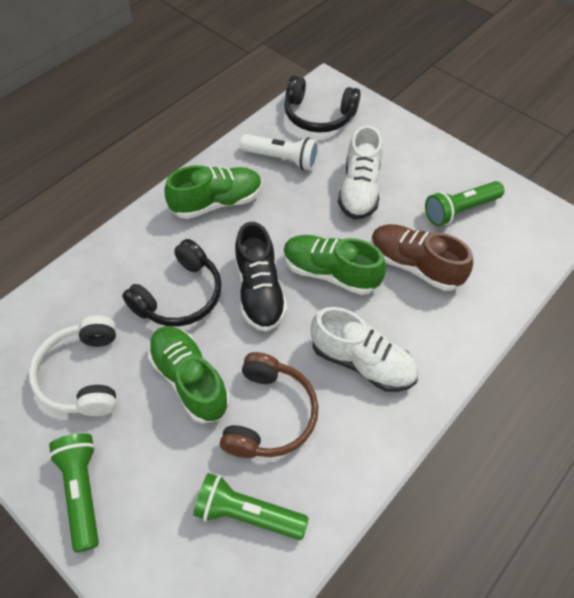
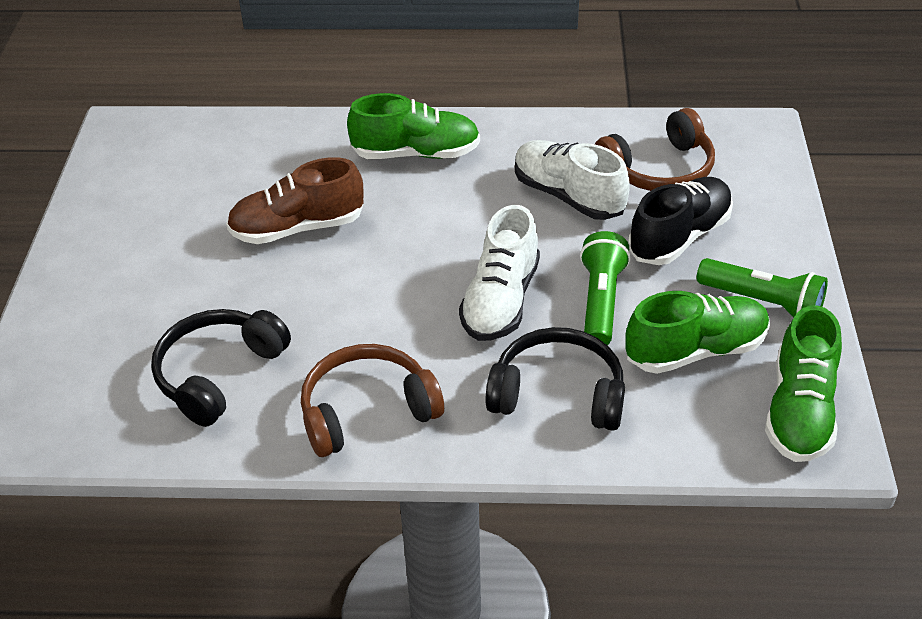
brown headphones: [220,352,319,458] = 1 -> [301,344,444,457] [595,108,715,191] = 2
green flashlight: [49,433,99,553] [193,473,309,540] [425,181,504,226] = 3 -> [580,231,631,345] [697,258,828,317] = 2
white flashlight: [240,134,319,171] = 1 -> none = 0
white headphones: [29,315,116,416] = 1 -> none = 0

